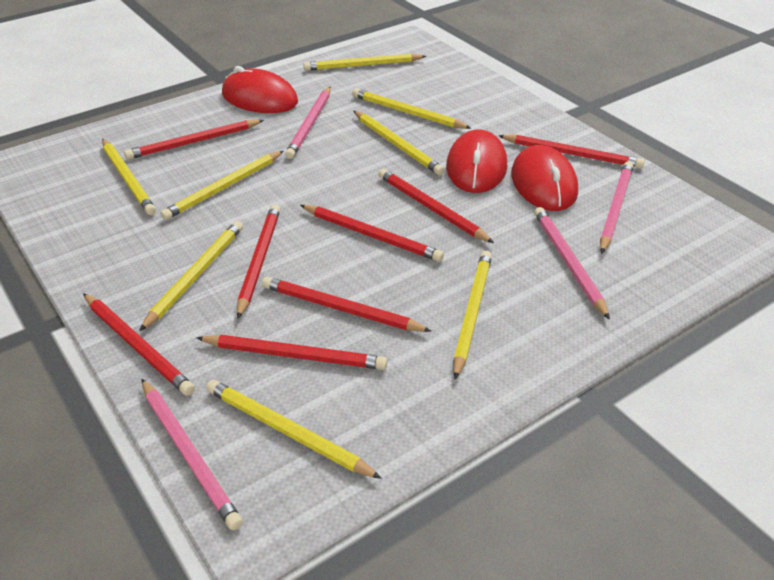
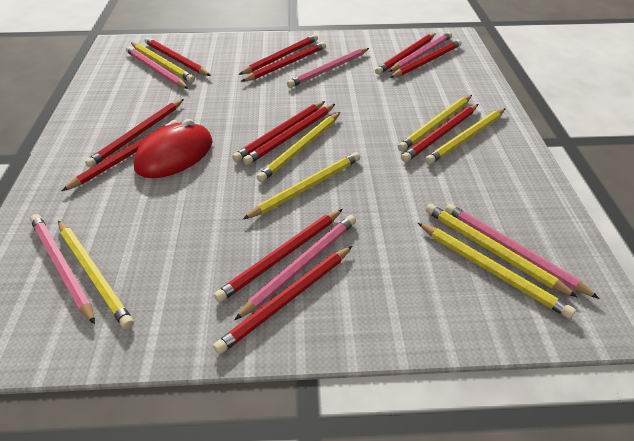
pink pencil: [141,379,243,530] [285,86,331,159] [534,207,610,320] [600,161,633,254] = 4 -> [30,214,95,324] [126,46,189,89] [235,215,356,320] [287,48,369,88] [389,32,452,72] [445,204,600,299] = 6
red mouse: [222,66,298,113] [446,129,507,193] [511,145,578,211] = 3 -> [134,119,213,178] = 1
red pencil: [83,293,195,396] [124,120,264,160] [196,335,387,370] [237,205,280,319] [262,276,431,332] [300,205,444,262] [378,169,494,243] [498,135,645,169] = 8 -> [62,120,178,191] [85,99,184,168] [145,37,211,76] [213,246,352,354] [214,209,343,303] [232,101,325,162] [238,34,318,75] [241,42,326,82] [243,104,335,165] [375,33,436,75] [390,40,462,78] [401,104,478,162] = 12

